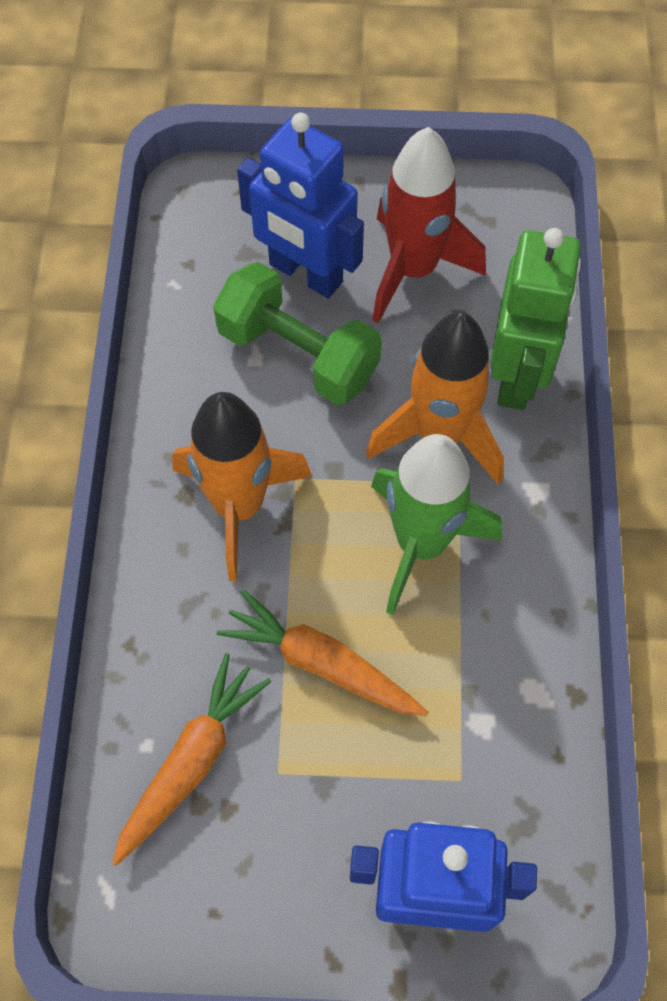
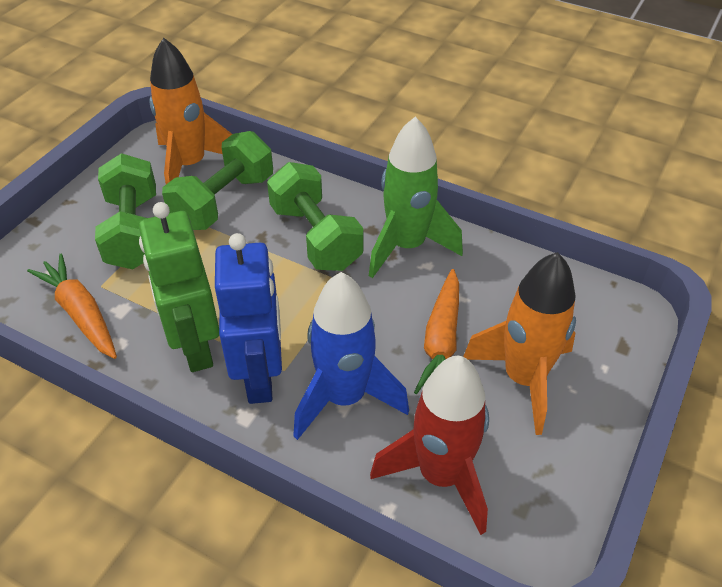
blue robot: [237,113,364,298] [350,821,537,932] = 2 -> [215,233,282,404] = 1
blue rocket: none = 0 -> [293,272,409,440] = 1
green dumbbell: [213,262,382,405] = 1 -> [95,153,156,269] [162,131,273,230] [267,162,364,271] = 3

